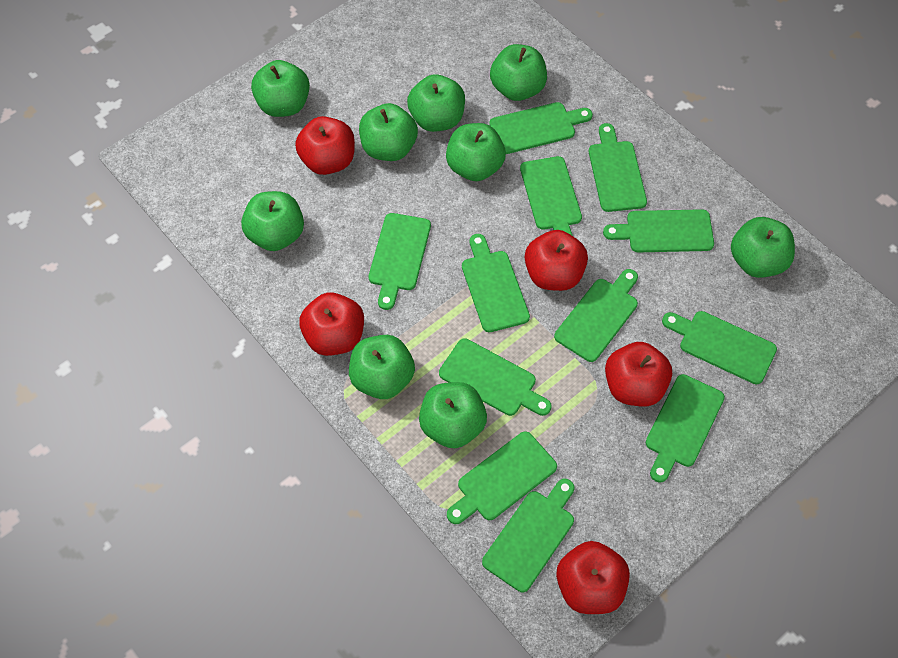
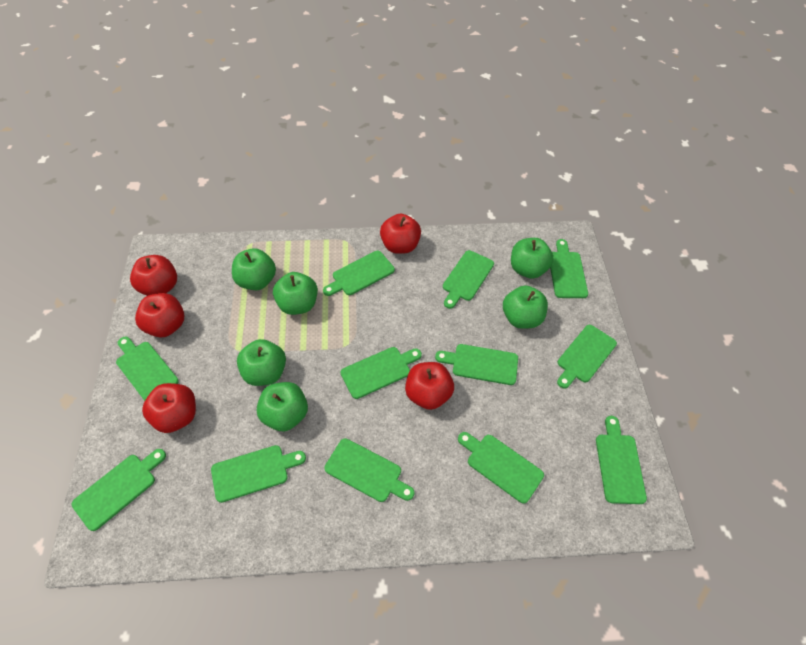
green apple: [241,191,304,251] [251,60,310,117] [349,335,415,399] [359,103,418,161] [407,74,465,132] [419,382,487,448] [446,123,506,181] [490,44,547,101] [731,217,795,278] = 9 -> [232,248,276,290] [237,339,286,386] [257,382,308,431] [273,272,318,315] [503,286,548,329] [511,238,554,279] = 6

